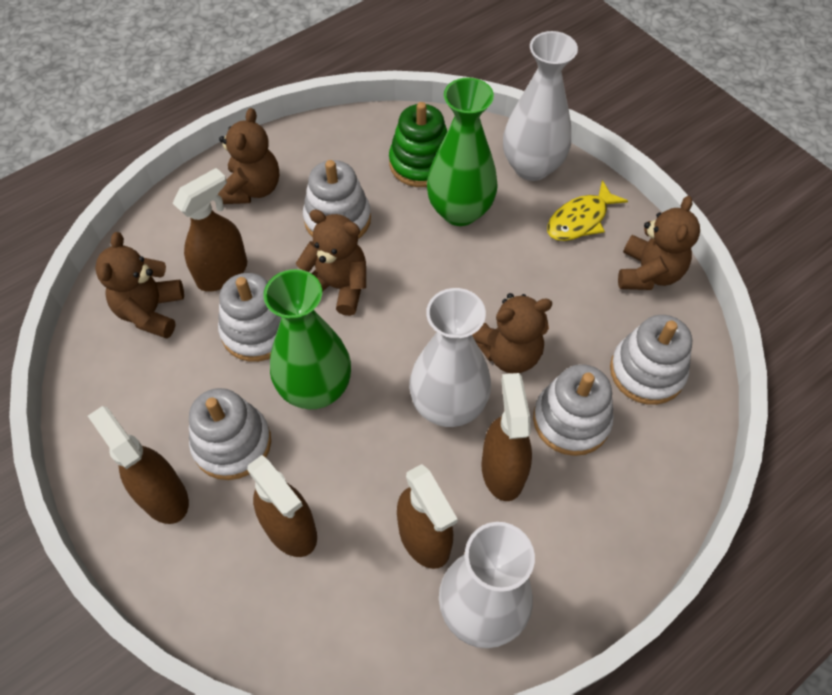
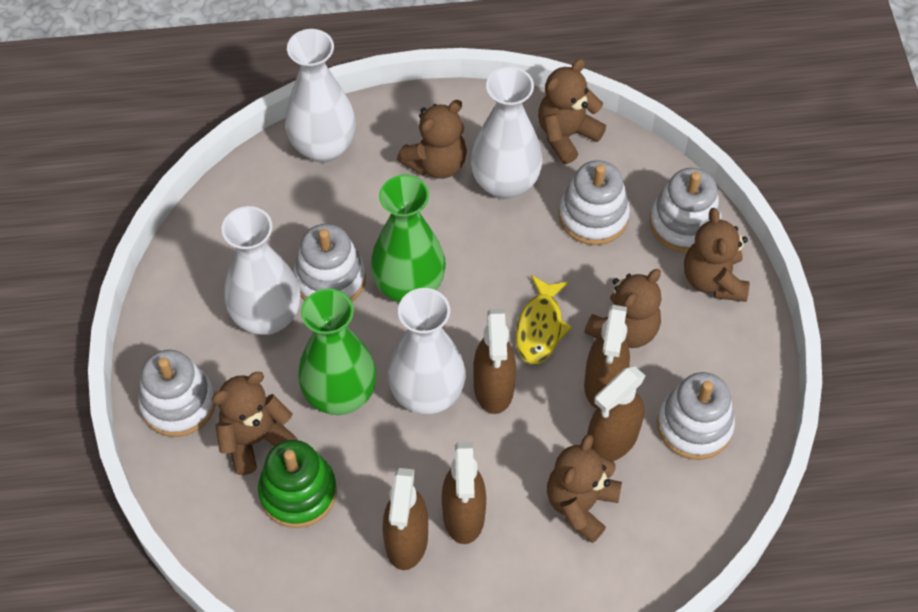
brown teddy bear: [95,232,184,339] [218,108,279,204] [296,209,366,316] [472,293,552,373] [618,196,700,290] = 5 -> [212,372,298,475] [397,100,467,179] [538,59,606,164] [547,434,622,543] [584,269,661,348] [684,208,749,302] = 6
white vase: [409,288,491,427] [439,522,535,648] [503,31,578,181] = 3 -> [222,206,300,335] [285,29,356,163] [388,288,466,414] [471,67,543,200] = 4

